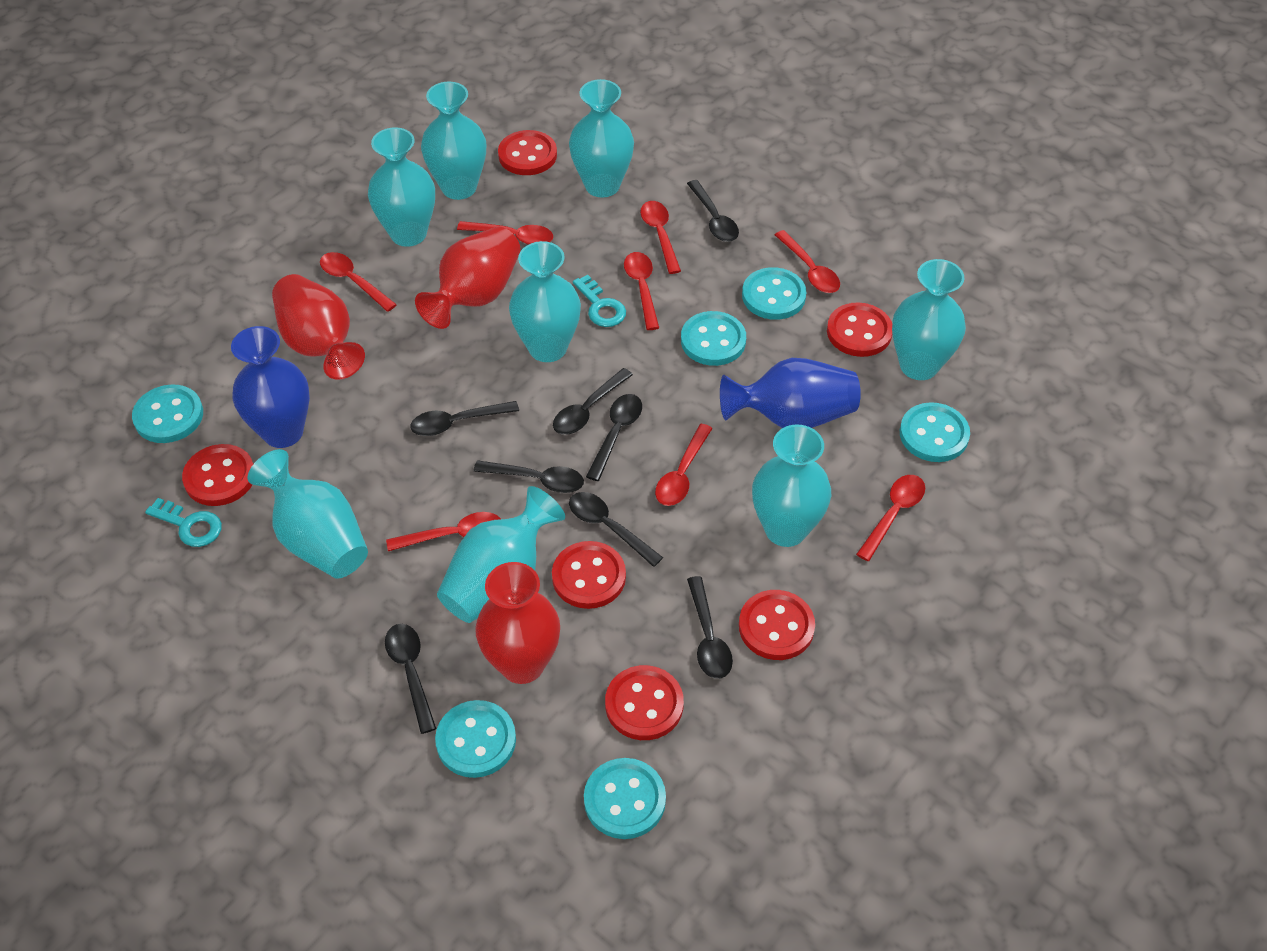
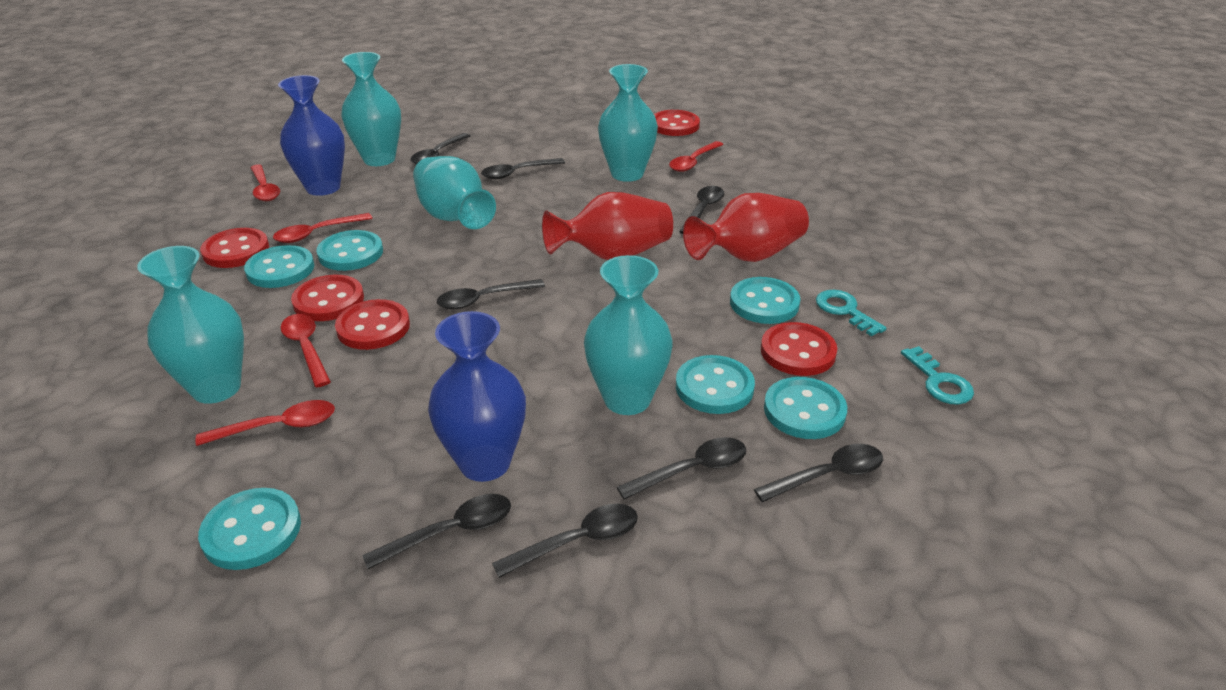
red button: [182,444,253,506] [498,130,557,175] [552,541,626,609] [605,665,684,740] [739,590,815,660] [827,302,892,357] = 6 -> [200,228,269,268] [291,275,364,321] [335,299,410,350] [654,110,700,136] [761,322,837,376] = 5
red spoon: [320,252,397,312] [386,512,501,551] [457,221,553,245] [624,252,659,330] [640,201,681,274] [655,424,713,506] [775,230,840,293] [856,475,925,561] = 8 -> [195,400,335,446] [250,164,280,201] [273,213,373,243] [281,314,331,387] [669,141,724,172] = 5
red vase: [272,274,365,380] [415,227,520,329] [475,562,560,684] = 3 -> [542,192,673,260] [683,193,809,262] = 2
turquoise vase: [247,449,368,578] [368,127,435,247] [421,82,486,200] [437,486,565,623] [509,241,581,362] [569,79,634,197] [752,424,831,547] [892,259,966,380] = 8 -> [137,246,244,404] [341,52,401,166] [413,156,496,229] [584,255,673,415] [598,64,658,182] = 5

